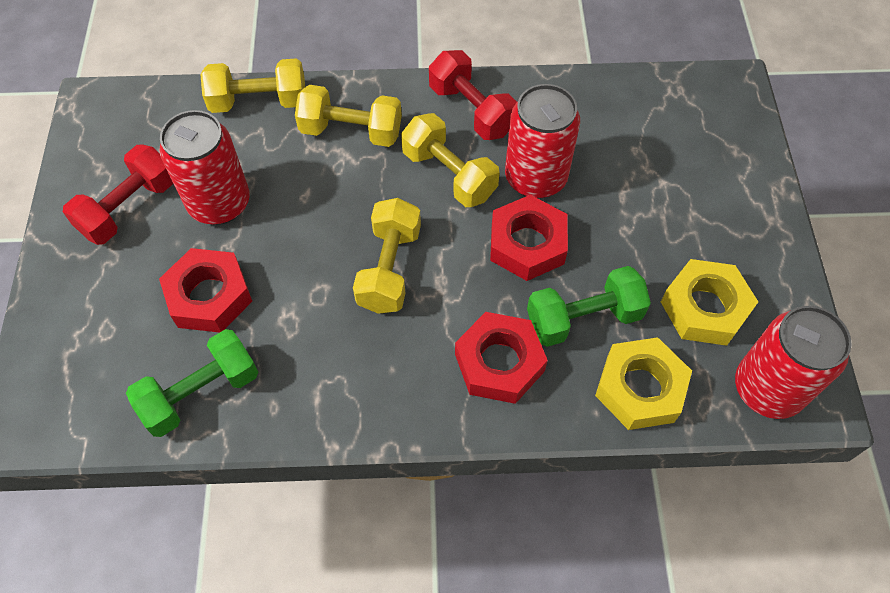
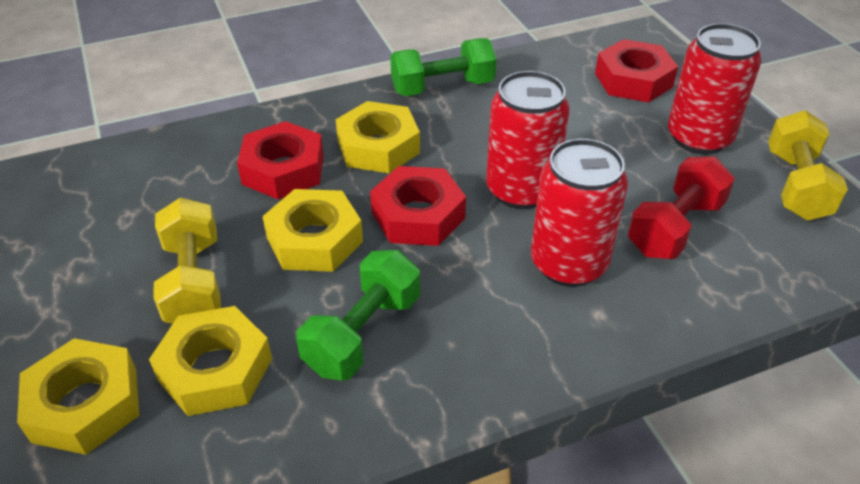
red dumbbell: [63,145,173,245] [429,50,517,140] = 2 -> [628,156,735,259] = 1
yellow dumbbell: [200,58,305,113] [295,85,402,147] [353,198,421,314] [401,113,500,207] = 4 -> [153,198,221,324] [768,110,848,221] = 2
yellow nut: [595,337,692,430] [661,259,758,346] = 2 -> [17,338,139,455] [149,306,272,416] [262,189,363,272] [336,101,420,173] = 4

